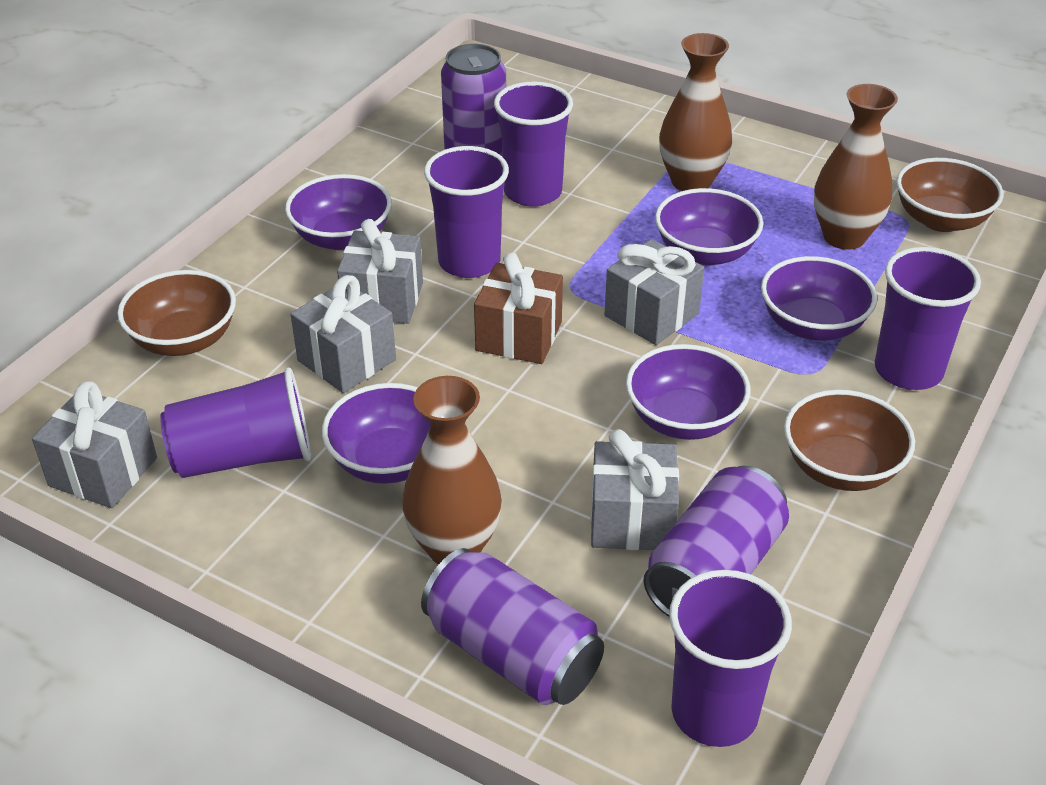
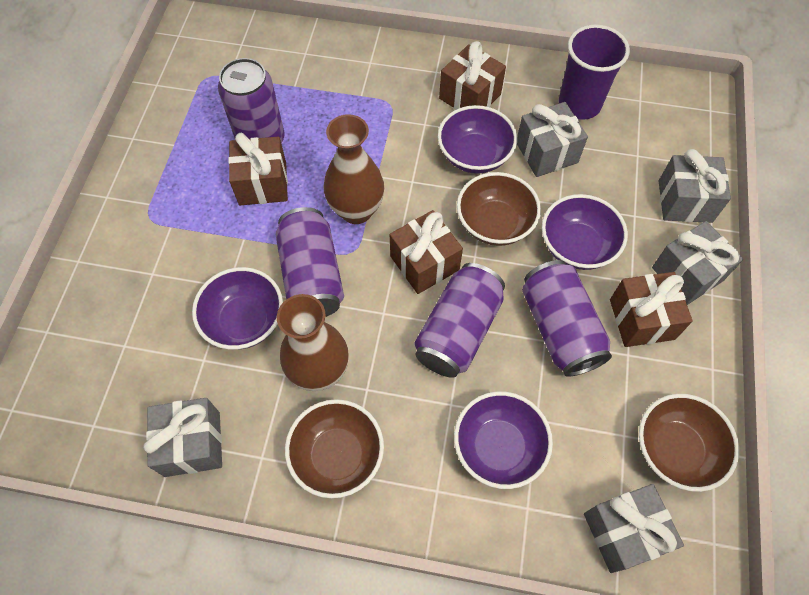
brown gift: [474,253,563,364] = 1 -> [228,133,288,205] [390,210,463,294] [439,41,506,110] [610,272,693,347] = 4
brown vase: [402,376,502,565] [659,33,732,191] [814,84,898,250] = 3 -> [277,294,349,391] [324,114,384,224] = 2
purple bowl: [285,174,392,250] [322,383,431,484] [626,344,750,440] [655,188,763,266] [761,256,877,341] = 5 -> [192,267,283,350] [438,105,517,174] [454,391,553,489] [542,194,628,270] = 4
purple can: [421,548,604,705] [441,44,506,156] [643,466,789,617] = 3 -> [218,58,284,143] [276,207,344,317] [414,263,505,378] [522,260,612,377] = 4
purple cup: [160,367,311,478] [424,146,509,278] [494,81,573,207] [669,570,792,747] [875,247,981,390] = 5 -> [559,25,630,120] = 1

